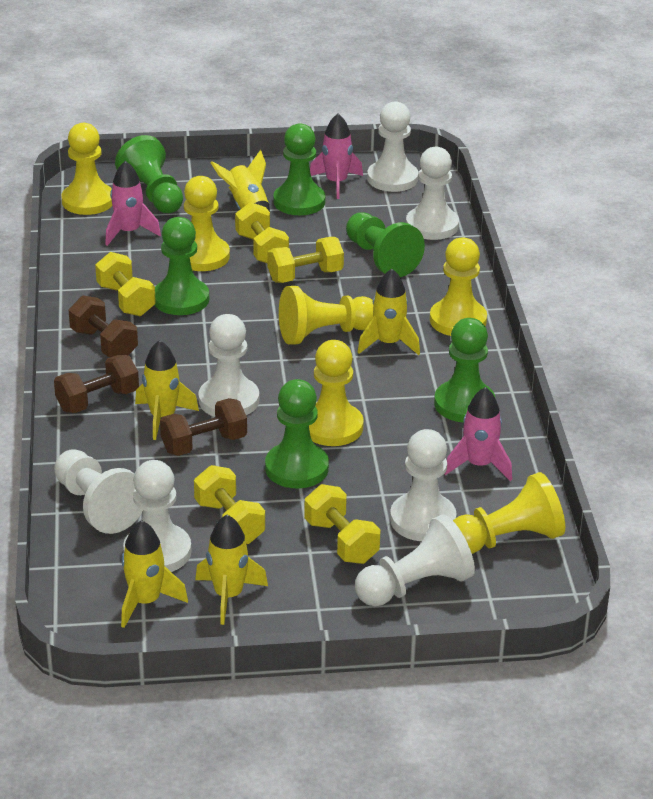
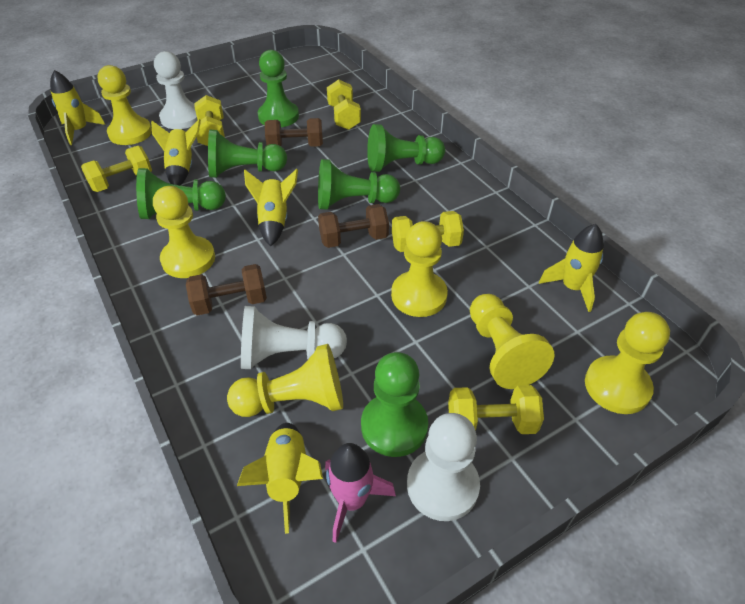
pink rocket: [105,161,161,246] [310,114,363,199] [444,387,512,481] = 3 -> [325,443,396,543] = 1
white pawn: [54,449,143,534] [123,460,191,572] [198,314,259,417] [355,514,475,606] [367,101,418,192] [390,429,456,541] [406,146,459,240] = 7 -> [154,51,198,129] [241,306,347,369] [407,413,480,521] = 3

